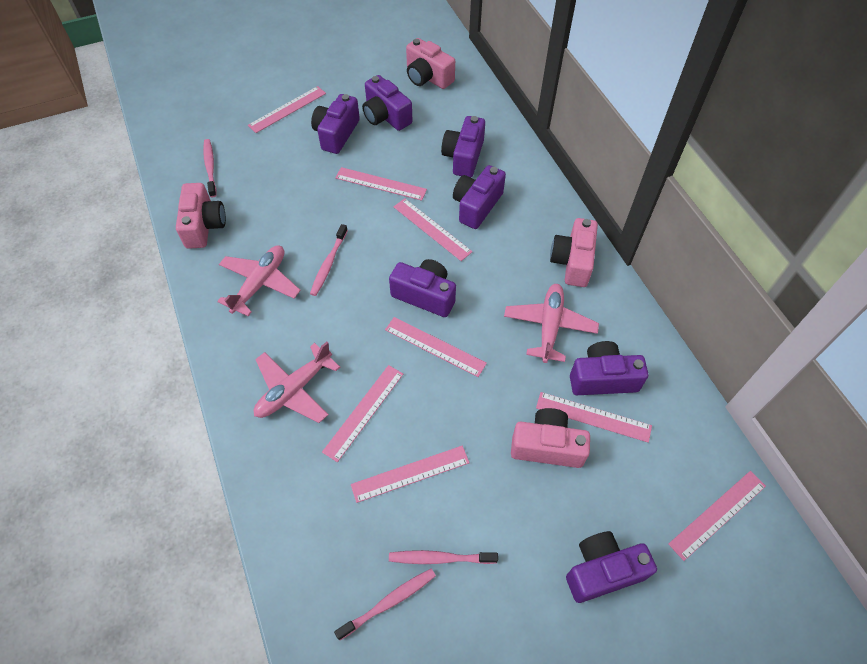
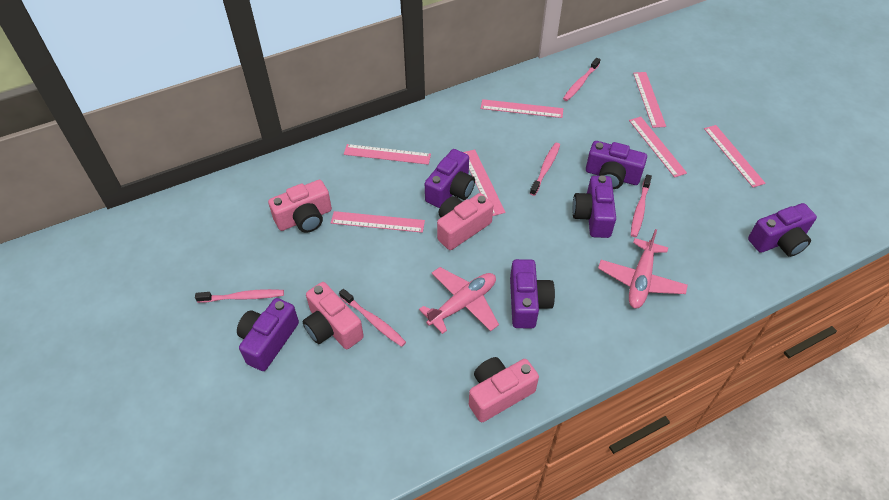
pink plane: [217,246,301,316] [254,342,340,423] [504,284,599,363] = 3 -> [419,267,499,334] [598,229,688,308] = 2
pink ruler: [248,86,326,133] [322,365,403,462] [335,167,427,201] [351,446,470,503] [385,317,487,377] [394,198,472,261] [536,392,652,443] [668,471,766,561] = 8 -> [331,211,425,233] [344,144,431,165] [463,149,506,216] [480,99,563,118] [629,117,687,178] [633,72,666,128] [704,125,766,188] = 7
pink toothbrush: [203,139,216,197] [310,224,348,296] [334,569,436,640] [389,550,498,564] = 4 -> [195,289,284,303] [339,289,406,347] [530,143,560,196] [563,58,601,101] [631,175,652,237] = 5
purple camera: [311,94,360,154] [362,75,413,131] [389,259,456,317] [441,116,485,178] [453,165,506,229] [566,531,657,603] [570,341,648,395] = 7 -> [237,298,299,371] [425,149,475,208] [510,259,555,328] [572,176,616,238] [586,141,647,189] [748,203,817,257] = 6

